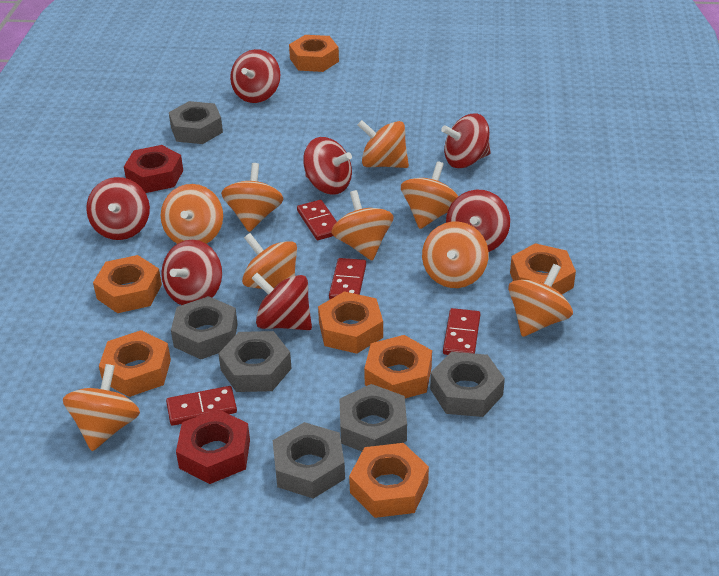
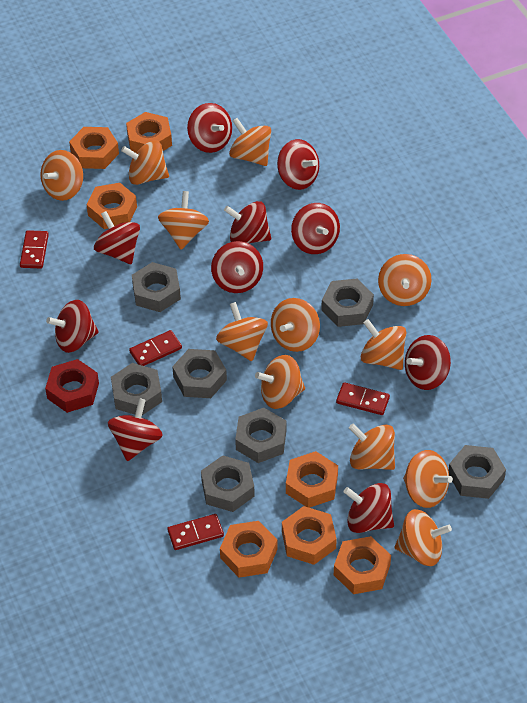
grey nut: [169,101,223,144] [171,296,238,359] [218,331,292,392] [273,422,345,499] [340,384,407,452] [430,352,505,417] = 6 -> [111,363,162,415] [132,262,181,312] [172,349,227,398] [201,455,255,512] [235,408,286,463] [321,279,374,327] [448,445,506,499] = 7
orange spinning top: [63,364,140,451] [161,184,223,244] [221,163,284,232] [242,233,297,289] [331,190,394,261] [358,120,409,168] [401,161,459,229] [422,222,489,288] [508,264,573,337] = 9 -> [40,150,83,201] [121,140,169,185] [158,191,209,250] [216,302,268,361] [229,118,271,166] [255,355,305,409] [271,298,320,352] [349,423,395,470] [360,319,406,370] [378,254,432,306] [395,509,452,566] [403,450,453,508] = 12
red nut: [124,145,183,193] [176,409,250,484] = 2 -> [45,359,99,413] = 1
red spinning top: [86,177,150,240] [161,240,222,305] [230,49,280,103] [251,273,312,330] [303,137,352,194] [441,114,491,168] [446,190,510,252] = 7 -> [46,300,99,353] [94,211,140,264] [108,398,163,461] [187,103,232,153] [211,241,263,293] [224,201,271,244] [277,139,319,190] [291,203,340,254] [343,483,394,533] [405,335,451,390] = 10

